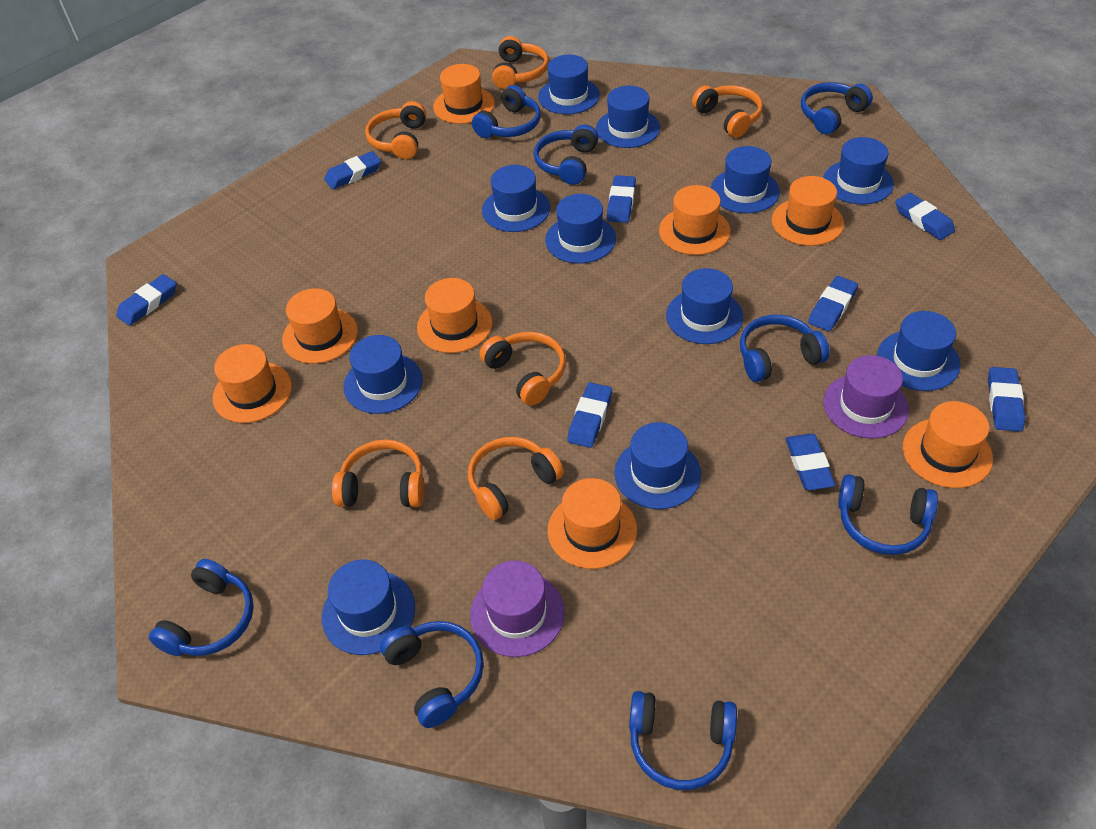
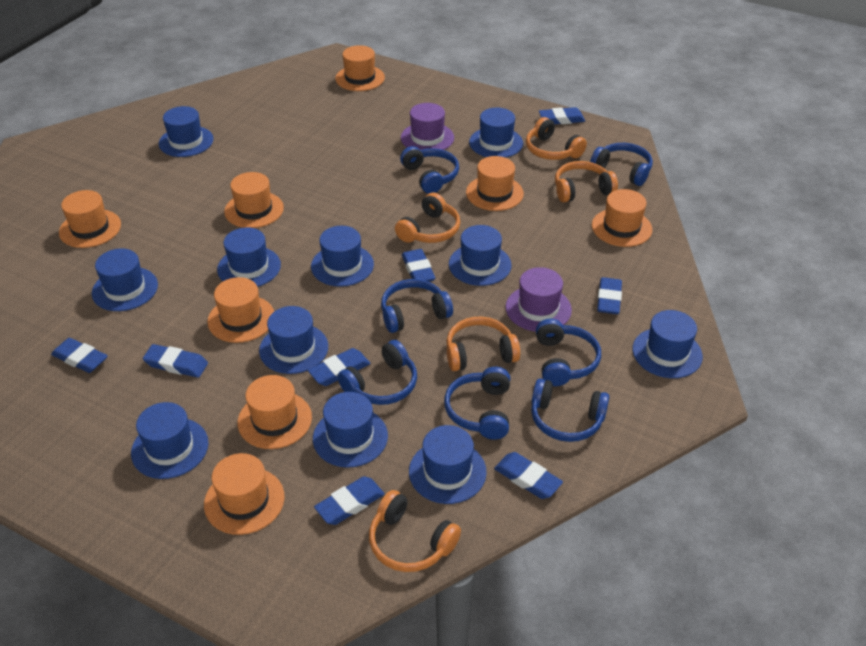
blue headphones: [149,559,254,656] [380,621,484,728] [472,85,541,138] [534,125,599,185] [629,691,737,790] [740,315,830,382] [801,82,873,134] [838,474,938,555] = 8 -> [337,340,417,405] [381,279,453,333] [400,146,459,194] [444,367,510,440] [531,378,609,442] [536,319,601,386] [590,143,653,186] = 7
orange headphones: [332,439,425,507] [365,101,426,159] [468,437,564,520] [480,332,566,406] [492,36,549,89] [692,85,763,138] = 6 -> [369,490,461,572] [395,193,460,243] [446,317,520,371] [526,117,587,160] [555,161,618,202] = 5

